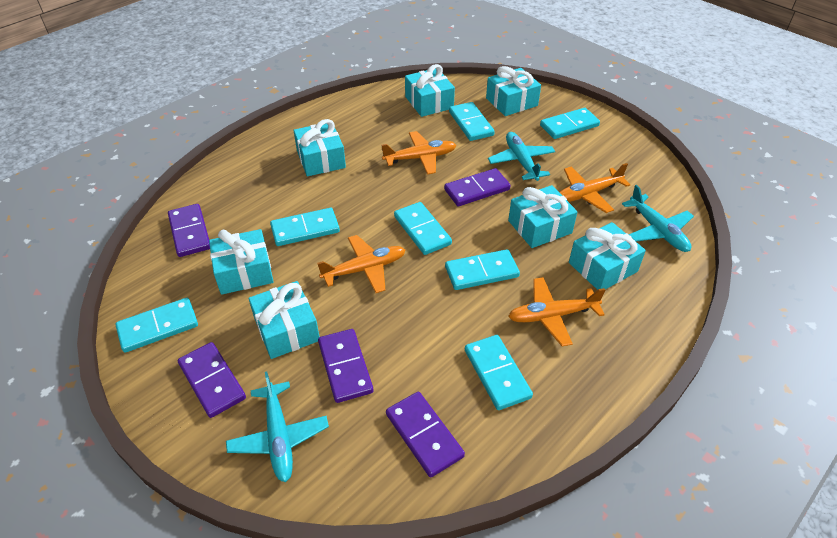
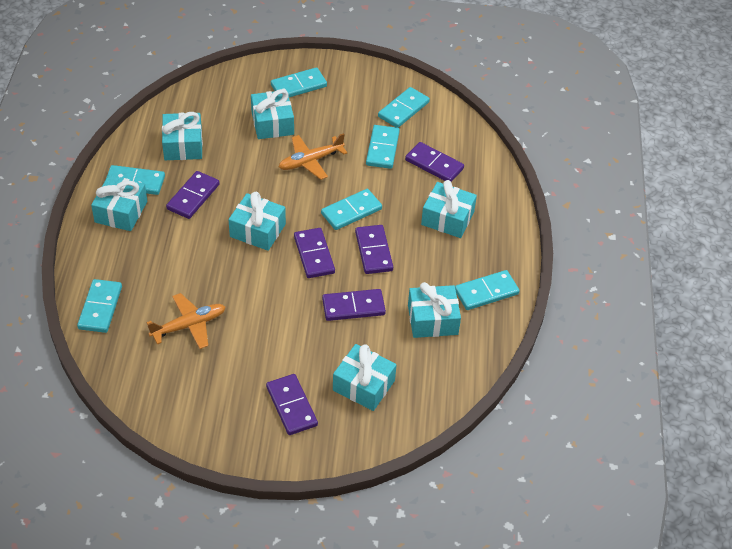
orange plane: [317,235,405,293] [381,131,456,175] [508,277,605,346] [559,163,631,213] = 4 -> [146,293,226,349] [279,133,347,180] = 2
purple domino: [168,204,210,257] [178,342,246,418] [318,329,373,403] [386,392,465,477] [444,168,511,206] = 5 -> [166,171,219,219] [266,374,318,435] [294,228,335,278] [322,289,386,321] [355,225,393,274] [405,142,464,182] = 6
turquoise plane: [226,371,329,482] [488,132,556,181] [622,185,694,252] = 3 -> none = 0

